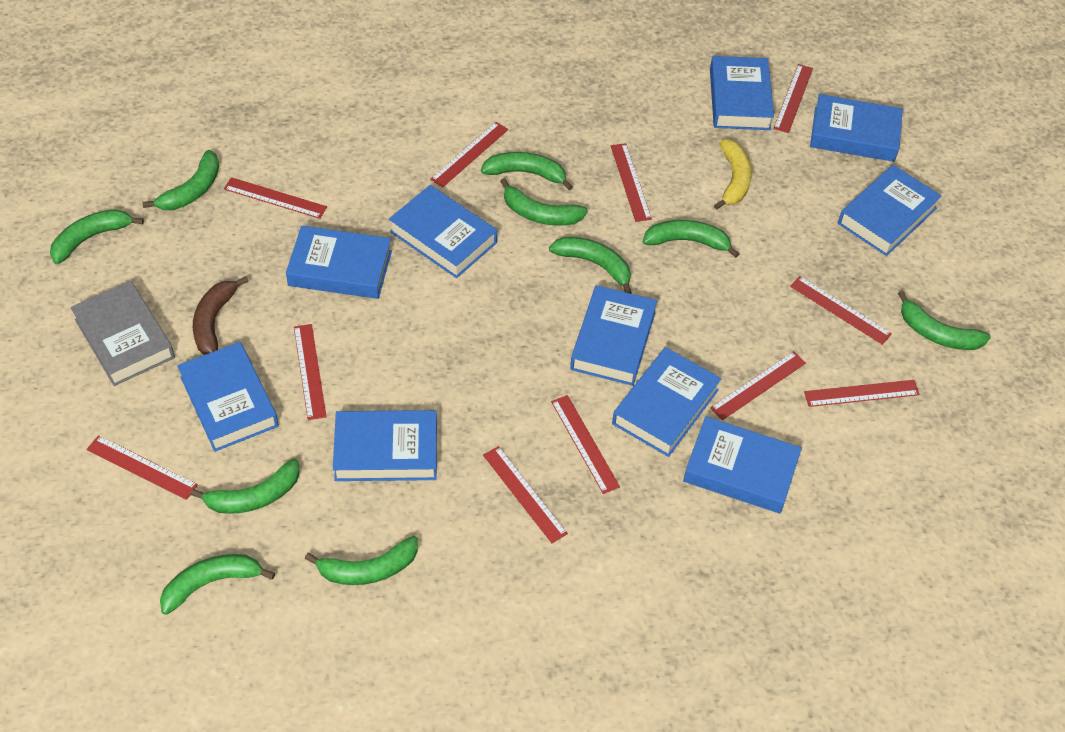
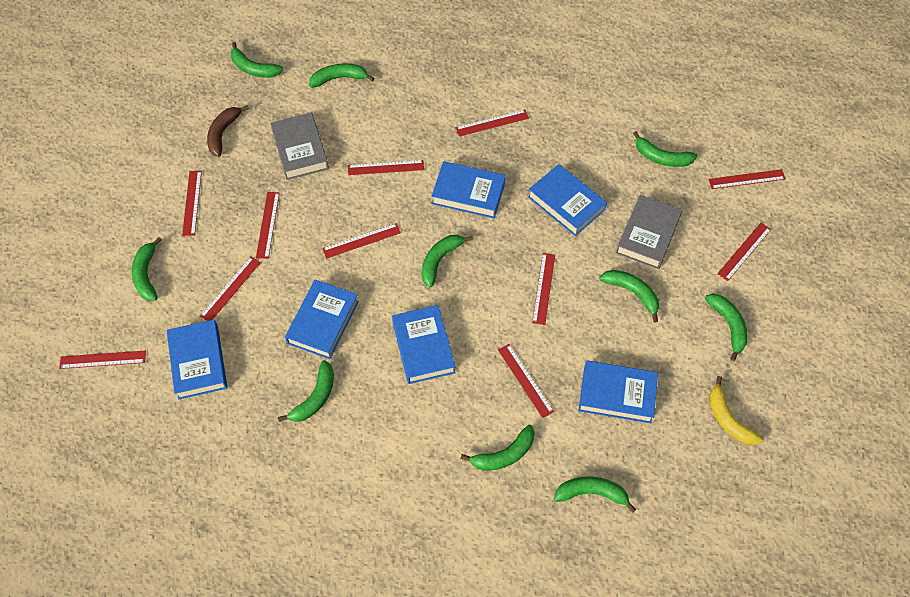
blue book: [177,342,279,452] [286,226,392,299] [333,410,437,481] [389,185,497,278] [570,285,657,386] [612,347,721,457] [683,416,802,514] [710,56,774,130] [810,94,903,162] [838,165,942,256] = 10 -> [167,320,227,399] [285,280,359,359] [392,305,456,384] [432,161,506,218] [528,164,607,236] [578,360,658,423] = 6
grey book: [70,281,175,386] = 1 -> [270,113,329,180] [616,195,682,269] = 2

